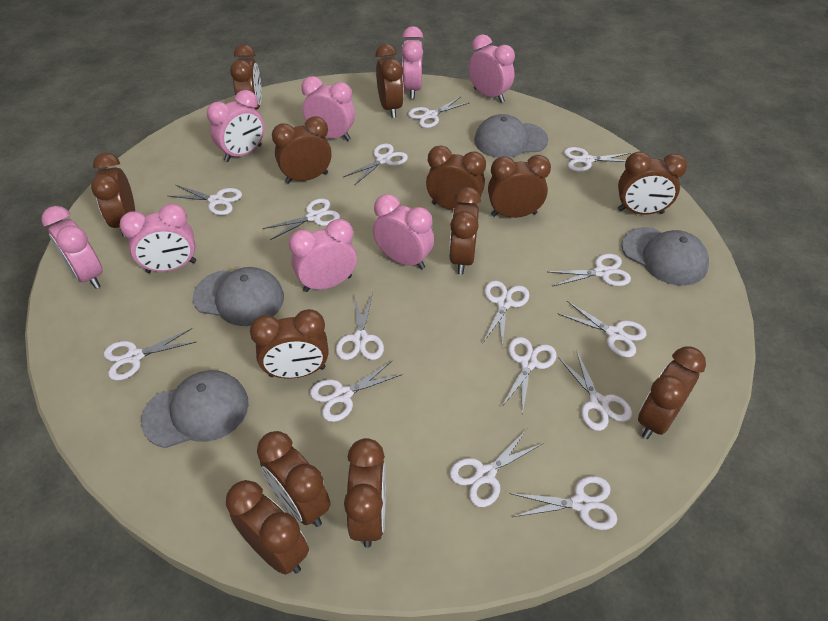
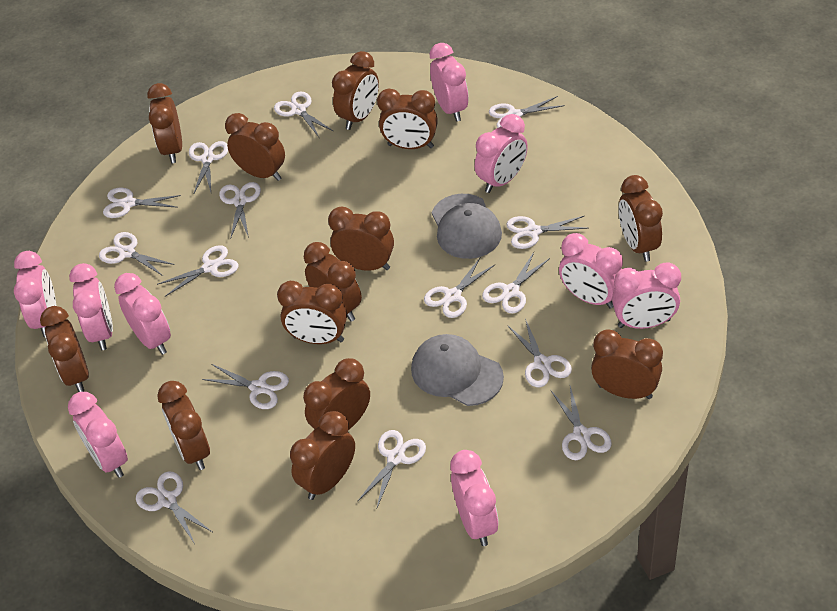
grey cap: [141,370,249,448] [193,267,284,326] [474,114,548,158] [621,227,709,286] = 4 -> [411,334,504,406] [432,194,502,259] = 2
pink clock: [41,206,103,289] [119,203,196,273] [207,90,264,162] [289,219,357,292] [301,76,355,141] [373,194,434,270] [402,26,423,99] [468,34,515,103] = 8 -> [14,251,56,337] [68,392,128,478] [69,263,113,350] [114,273,171,355] [430,43,469,122] [450,450,499,546] [475,114,528,193] [559,233,623,309] [612,262,681,329] = 9

